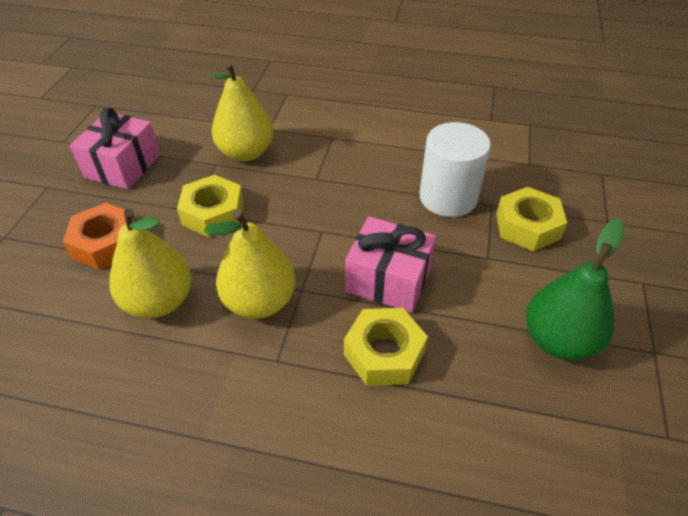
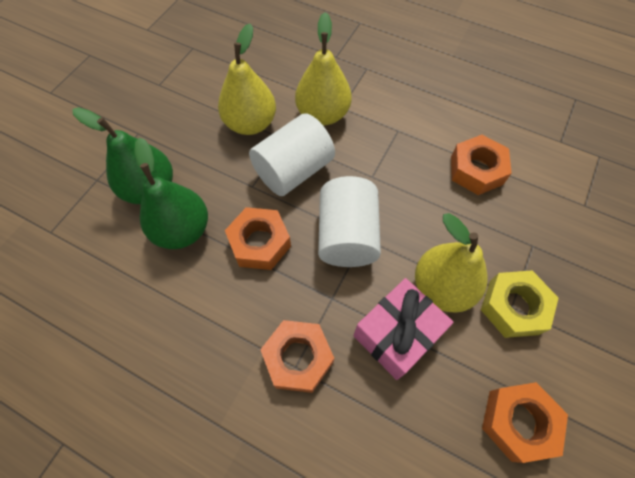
green pear: [526,218,624,361] = 1 -> [72,107,173,204] [134,137,208,249] = 2
orange nut: [63,203,135,270] = 1 -> [225,207,291,270] [260,320,334,393] [451,135,512,195] [482,382,568,463] = 4
pink gift: [70,107,160,190] [345,216,436,313] = 2 -> [354,278,453,380] = 1
white cylinder: [419,122,491,217] = 1 -> [249,113,335,196] [318,176,381,267] = 2
yellow nut: [177,175,244,237] [344,308,428,386] [496,187,567,251] = 3 -> [481,271,558,338] = 1

